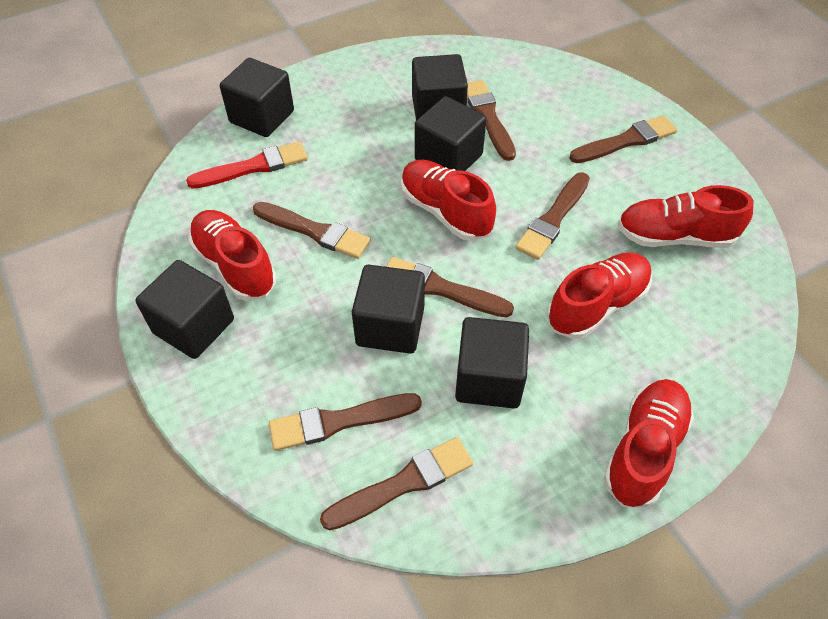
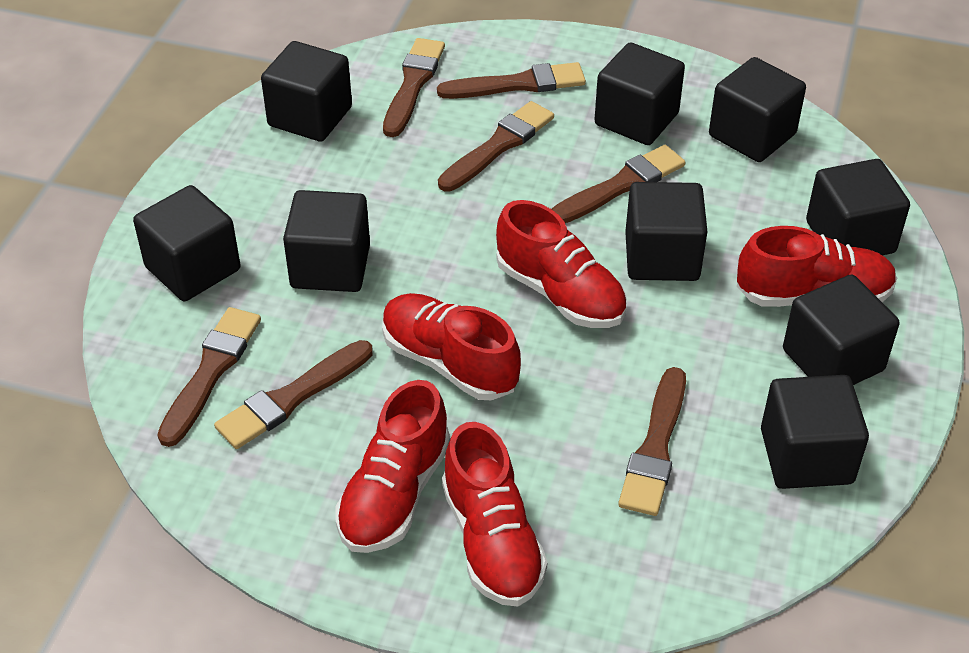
black cube: [135,260,234,359] [220,58,294,137] [352,265,425,354] [412,54,468,120] [415,96,486,171] [455,317,529,408] = 6 -> [133,185,240,301] [261,41,352,142] [283,190,370,292] [594,43,685,145] [625,182,708,281] [709,57,806,162] [761,375,869,489] [783,274,899,385] [806,159,910,256] = 9
red brush: [186,141,308,189] = 1 -> none = 0

